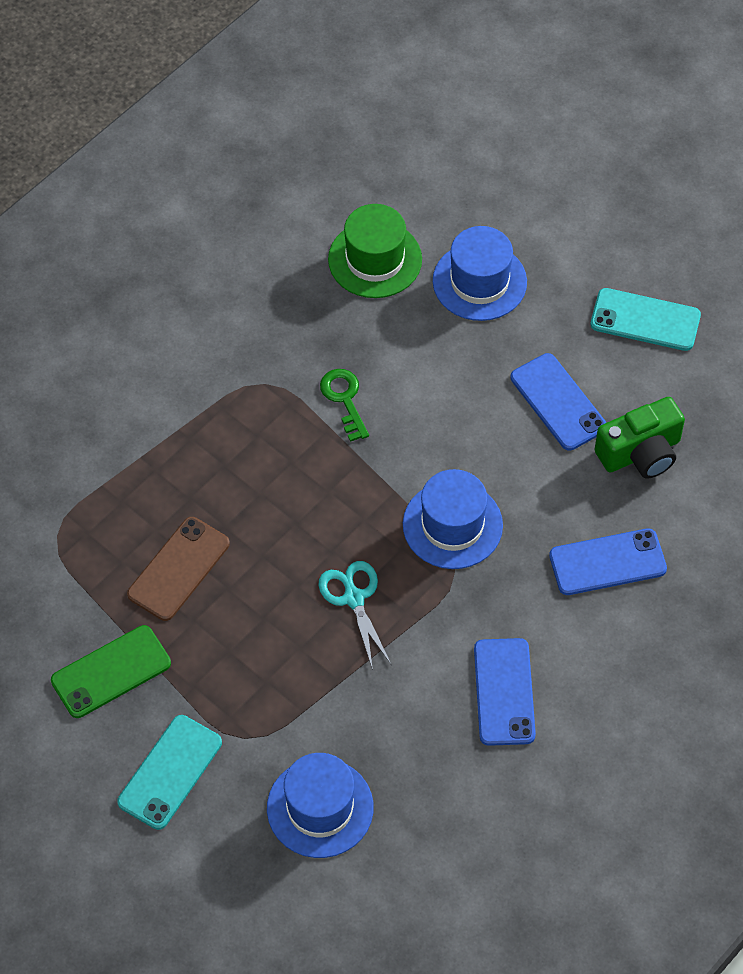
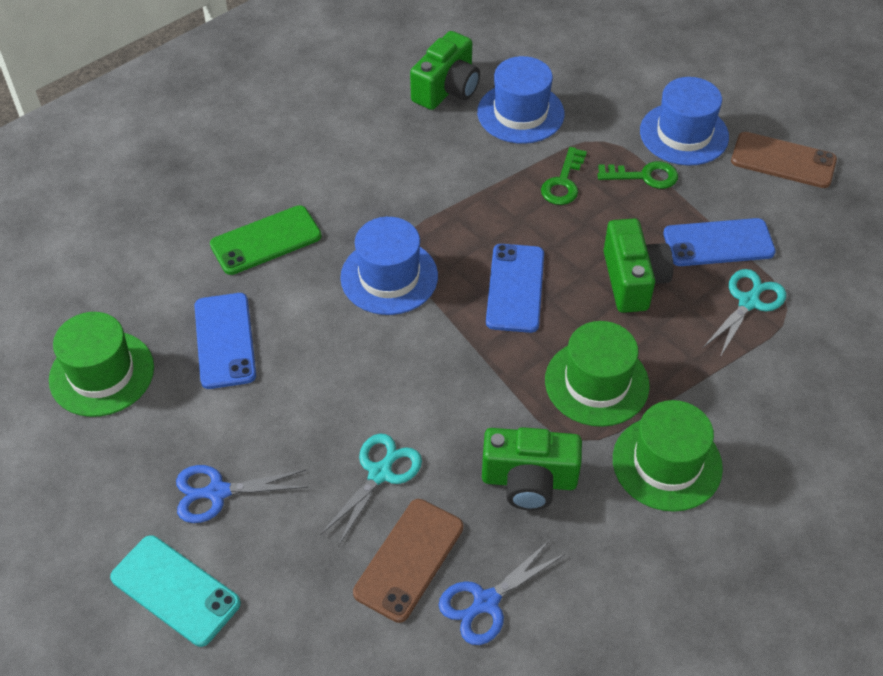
blue scissors: none = 0 -> [176,465,308,523] [439,540,565,645] = 2
brown phone: [127,517,230,621] = 1 -> [353,499,464,623] [731,132,837,188] = 2
green camera: [594,397,685,478] = 1 -> [410,31,480,110] [482,427,582,511] [604,219,673,313] = 3
green hat: [328,204,422,298] = 1 -> [49,312,154,417] [545,321,650,427] [613,400,723,512] = 3
green key: [320,369,369,442] = 1 -> [541,147,587,205] [598,161,678,189] = 2
turquoise phone: [117,715,222,830] [590,288,701,351] = 2 -> [110,535,241,647] = 1
turquoise scissors: [319,561,391,670] = 1 -> [320,433,422,547] [703,269,786,357] = 2

